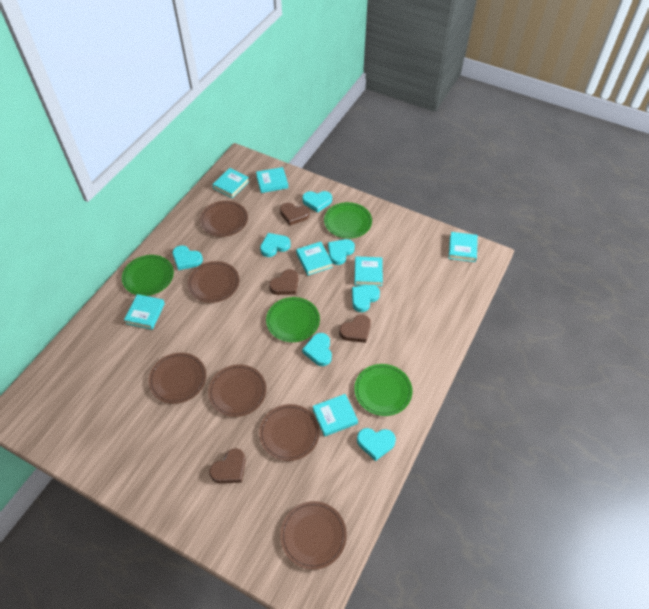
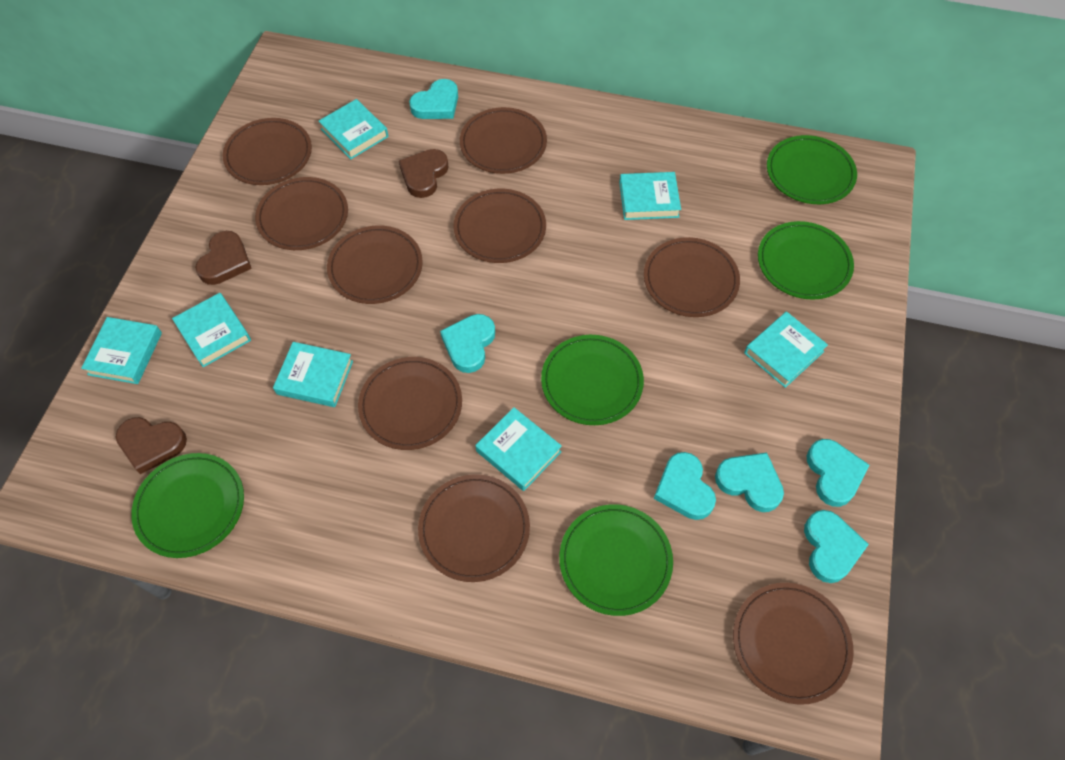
brown heart: [209,448,246,483] [269,269,298,295] [280,203,310,225] [339,315,371,343] = 4 -> [116,417,187,474] [195,231,252,285] [399,149,449,198] = 3
brown plate: [148,353,206,404] [187,261,239,303] [200,201,248,237] [208,364,266,417] [259,404,320,461] [280,501,347,570] = 6 -> [223,118,312,185] [255,177,348,250] [327,225,423,304] [358,357,462,450] [418,474,530,582] [454,189,546,263] [460,107,547,174] [644,237,740,317] [733,583,854,705] = 9
green plate: [122,255,174,296] [266,297,320,342] [324,202,372,239] [354,364,412,416] = 4 -> [131,453,244,558] [541,335,644,425] [559,504,673,616] [758,221,854,300] [767,135,857,204] = 5
turquoise heart: [173,245,203,270] [260,233,291,257] [302,191,332,213] [302,333,332,366] [328,239,355,265] [352,285,380,312] [357,428,396,461] = 7 -> [409,79,458,119] [440,314,495,373] [654,452,716,520] [715,453,784,512] [804,510,869,583] [806,439,869,507] = 6

